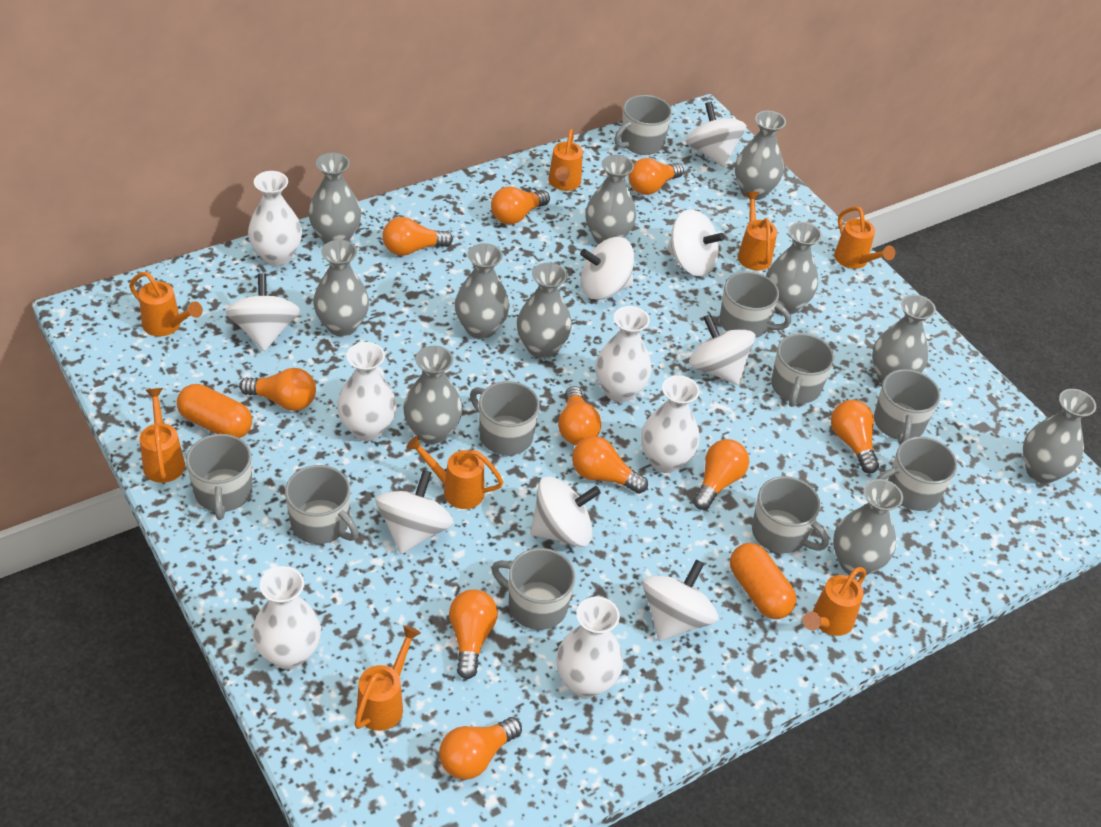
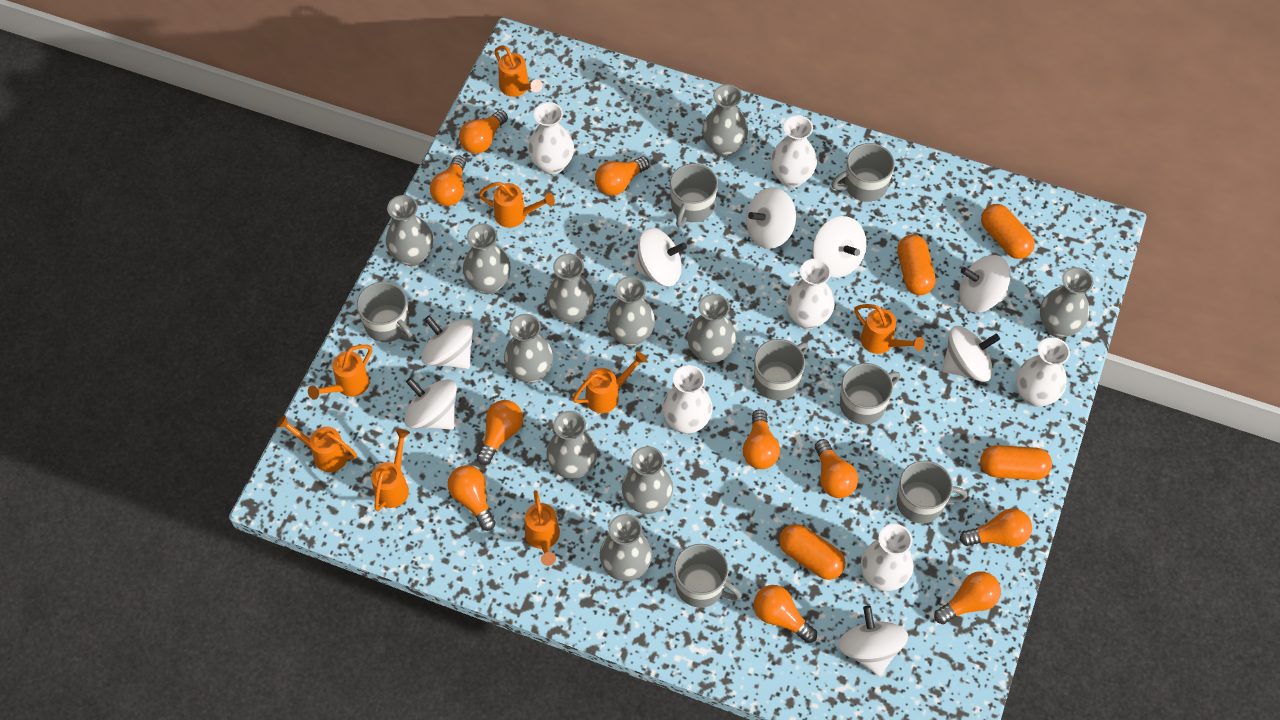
grey mug: [186,434,252,520] [285,465,359,544] [470,381,540,455] [491,548,576,630] [614,95,672,155] [720,272,791,338] [752,476,829,553] [771,333,834,407] [874,369,941,444] [876,436,957,511] = 10 -> [357,282,413,342] [670,163,718,227] [674,544,742,608] [754,339,808,400] [831,143,895,202] [840,363,900,425] [896,461,968,523] = 7
orange capsule: [177,384,252,438] [730,543,796,619] = 2 -> [779,524,845,580] [897,234,936,295] [980,445,1052,480] [981,204,1035,259] = 4

